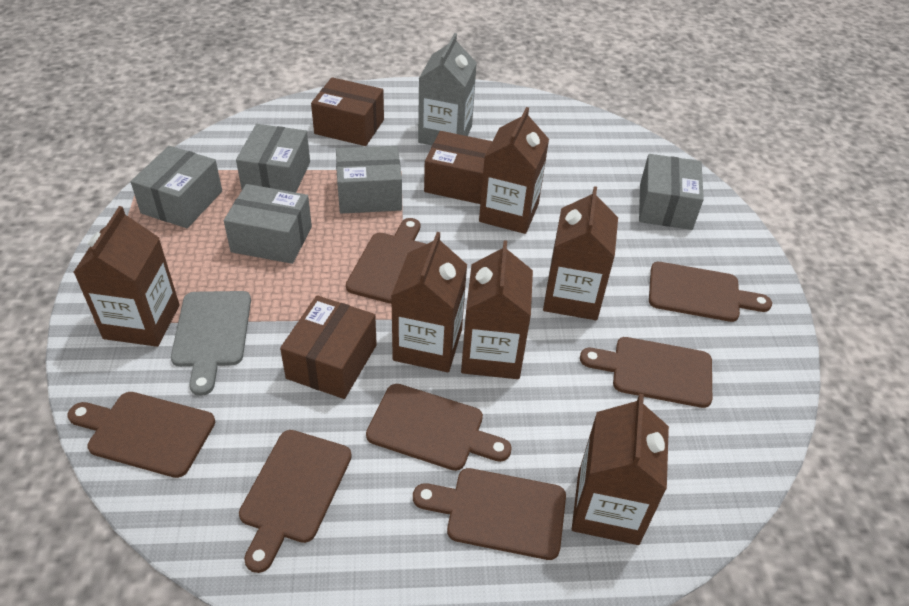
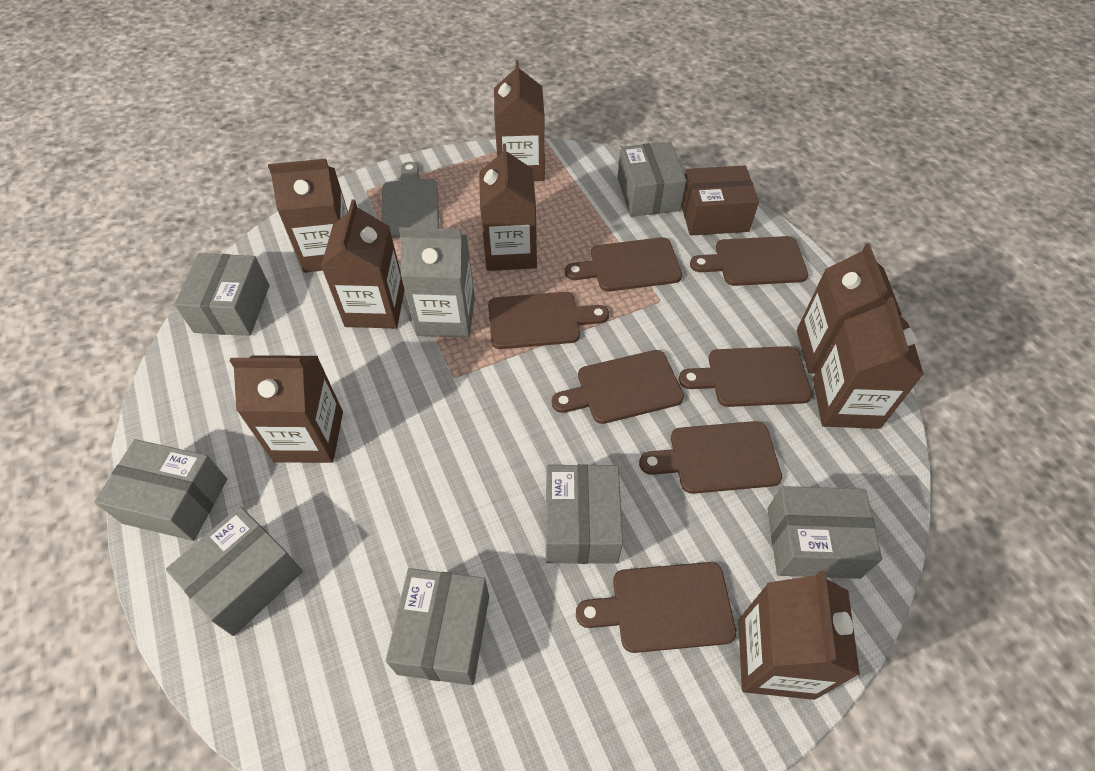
brown box: [280,295,377,399] [311,77,384,146] [424,131,492,204] = 3 -> [682,165,759,236] = 1
brown carton: [73,206,179,347] [391,232,467,372] [461,240,533,379] [479,107,549,234] [543,186,618,320] [572,394,669,545] = 6 -> [230,355,343,463] [268,159,348,273] [321,199,405,328] [479,144,537,271] [494,60,545,181] [738,571,860,700] [797,243,902,373] [813,297,924,429] = 8
grey box: [130,146,222,228] [224,184,312,264] [236,124,310,193] [336,146,402,214] [639,154,704,230] = 5 -> [94,439,227,541] [166,506,303,636] [174,253,270,336] [386,568,489,685] [546,464,623,564] [617,142,687,217] [767,486,882,579] = 7

